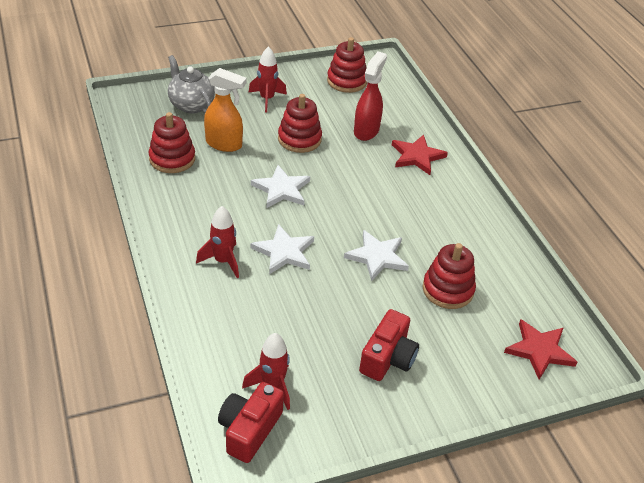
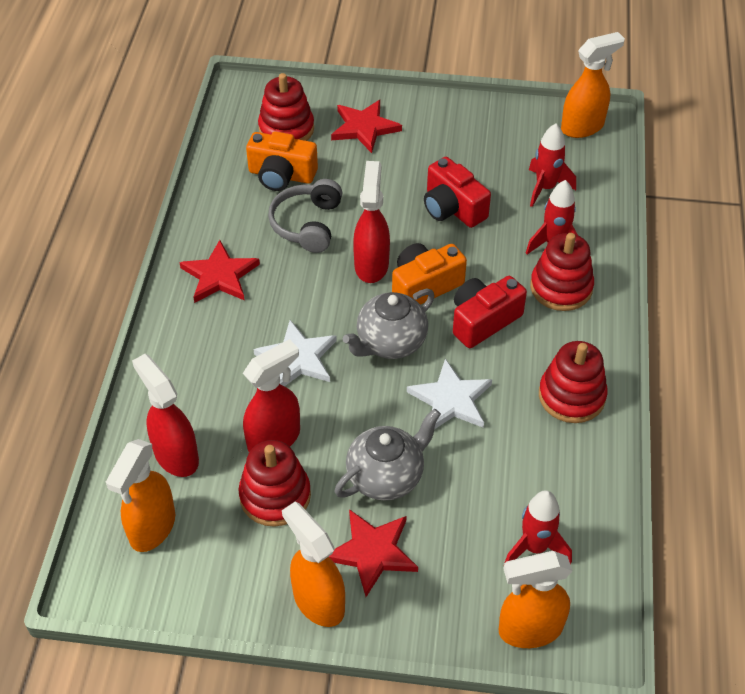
grey headphones: none = 0 -> [268,179,342,253] = 1
grey teapot: [168,55,215,113] = 1 -> [335,409,441,501] [343,289,435,359] = 2
orange camera: none = 0 -> [246,131,318,191] [392,243,467,305] = 2
orange spray bottle: [204,68,247,152] = 1 -> [106,439,175,552] [282,502,345,627] [499,551,572,648] [561,32,625,138] = 4
red spray bottle: [354,52,387,141] = 1 -> [132,354,199,477] [243,339,300,452] [353,161,390,283] = 3
red star: [392,135,448,175] [504,319,577,380] = 2 -> [179,240,260,303] [329,509,418,597] [331,100,402,153] = 3
white star: [250,224,314,274] [251,165,310,208] [344,230,409,281] = 3 -> [253,320,337,386] [407,359,492,429] = 2

